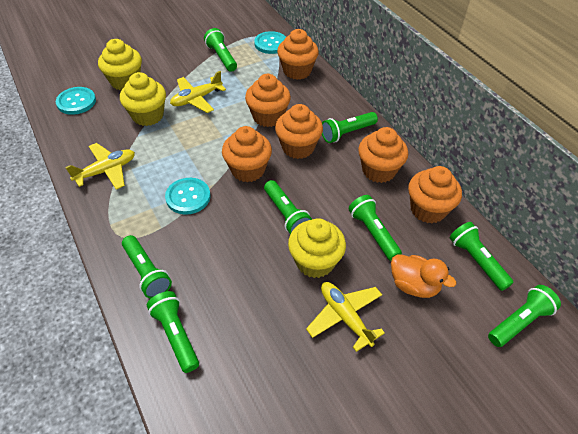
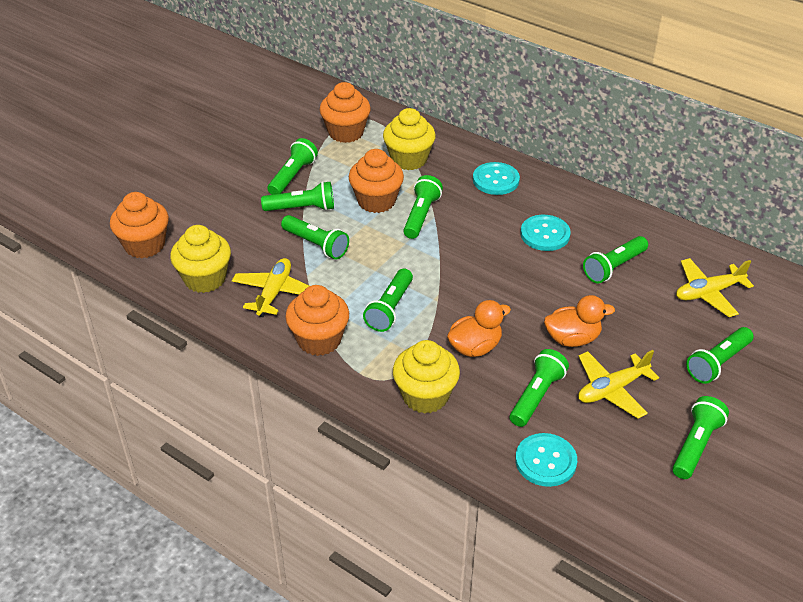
green flashlight: [122,235,172,299] [147,291,199,373] [204,28,237,72] [264,180,312,234] [322,112,378,143] [349,195,402,261] [450,222,514,291] [488,285,561,347] = 8 -> [261,181,334,211] [267,138,318,195] [281,215,349,259] [363,269,413,332] [403,175,443,239] [510,349,569,427] [583,236,648,283] [672,396,729,479] [686,327,754,384] = 9
orange cupcake: [222,126,272,182] [245,74,291,127] [275,104,323,159] [277,29,319,80] [358,127,408,183] [408,166,462,223] = 6 -> [110,192,169,258] [285,285,349,356] [320,82,371,143] [349,149,404,213] = 4
orange duck: [391,254,456,298] = 1 -> [447,300,511,357] [544,295,615,347] = 2

